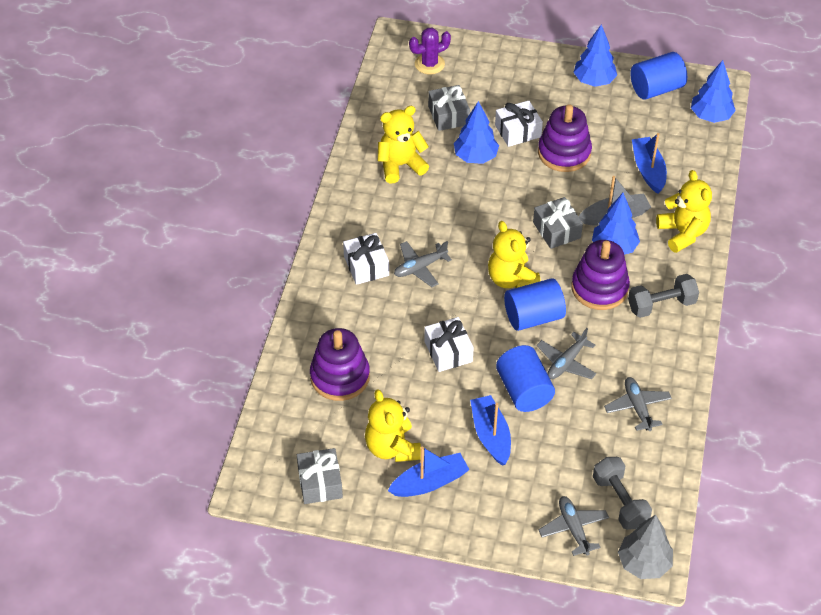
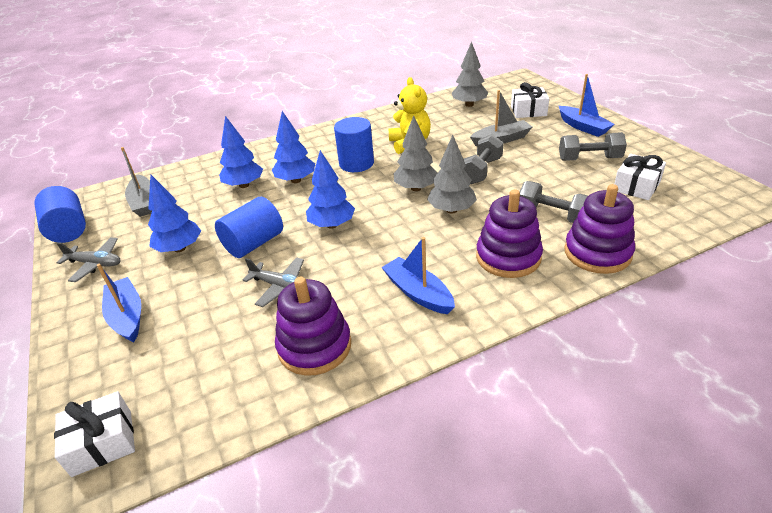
grey boat: [578,176,651,225] = 1 -> [121,147,152,217] [470,90,532,146] = 2
grey dumbbell: [593,457,652,530] [628,274,699,318] = 2 -> [464,134,504,184] [520,181,588,223] [559,132,627,161] = 3
grey gift: [297,448,343,504] [428,85,470,131] [533,197,583,249] = 3 -> none = 0
grey plane: [394,241,452,287] [537,328,596,379] [539,496,609,556] [604,377,672,431] = 4 -> [56,237,121,282] [243,257,304,307] = 2
grey tree: [618,515,673,579] = 1 -> [394,115,437,191] [427,135,477,214] [452,41,488,107] = 3
purple cactus: [409,28,451,74] = 1 -> none = 0
yellow teddy bear: [365,389,421,462] [378,106,429,184] [488,221,541,288] [656,170,712,253] = 4 -> [389,77,431,154] = 1

